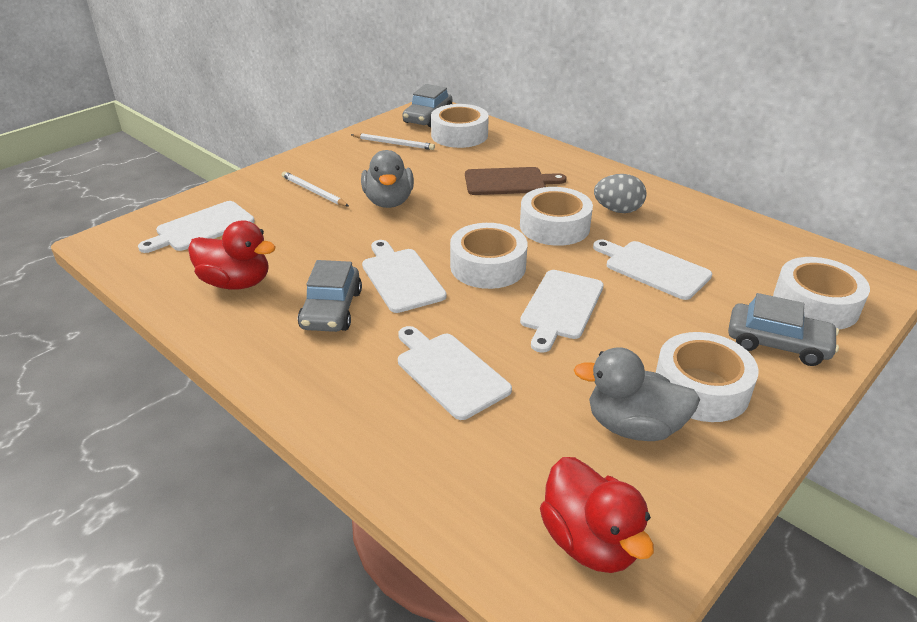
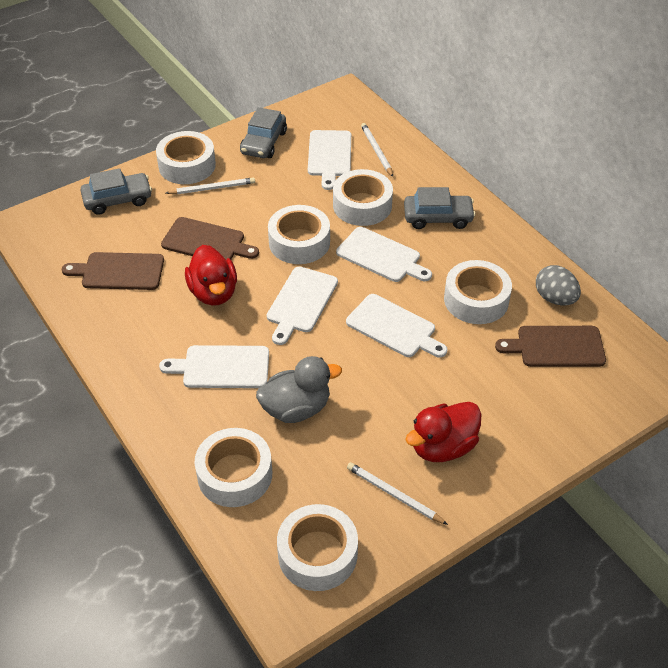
brown cutting board: [465,167,566,195] = 1 -> [62,252,164,290] [161,217,259,259] [495,326,606,367] = 3
grey duck: [361,150,414,208] [574,347,700,441] = 2 -> [256,356,342,423] = 1
white pencil: [282,171,349,207] [351,133,435,150] = 2 -> [166,177,255,194] [347,462,448,525] [361,123,393,177] = 3
white tape: [431,104,489,148] [450,223,527,289] [520,187,593,246] [656,332,759,422] [773,257,870,329] = 5 -> [156,131,216,184] [195,428,272,507] [268,205,330,264] [277,504,358,591] [333,169,393,226] [444,260,512,324] = 6

